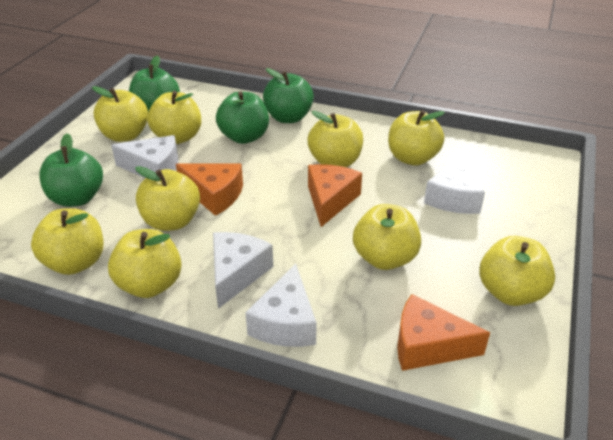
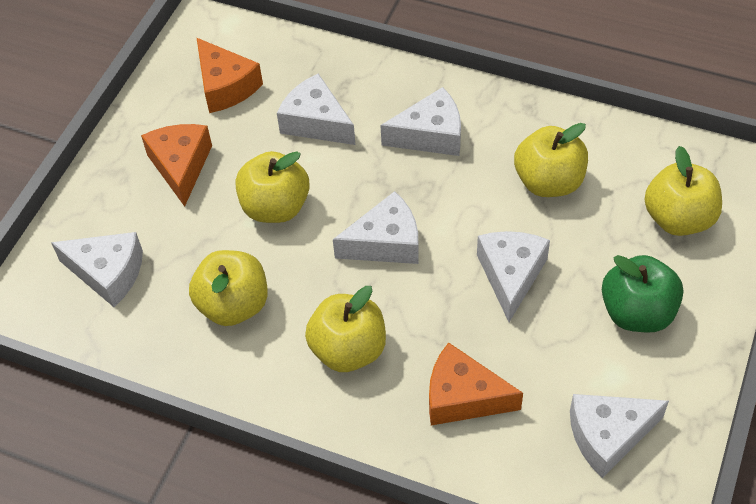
green apple: [39,133,103,207] [129,55,180,112] [216,91,269,144] [263,68,314,123] = 4 -> [602,255,683,333] = 1
white cheese: [111,135,178,178] [213,232,273,309] [245,264,316,347] [424,154,485,214] = 4 -> [51,232,143,307] [277,73,355,145] [333,191,419,264] [380,87,461,156] [477,231,550,322] [570,394,669,478] = 6
yellow apple: [31,208,103,275] [92,86,148,142] [108,229,182,298] [135,166,200,231] [147,91,201,144] [308,111,363,167] [353,204,421,270] [388,110,445,166] [479,236,555,306] = 9 -> [189,250,268,326] [236,151,310,223] [305,286,386,372] [514,123,588,197] [644,146,722,236] = 5

